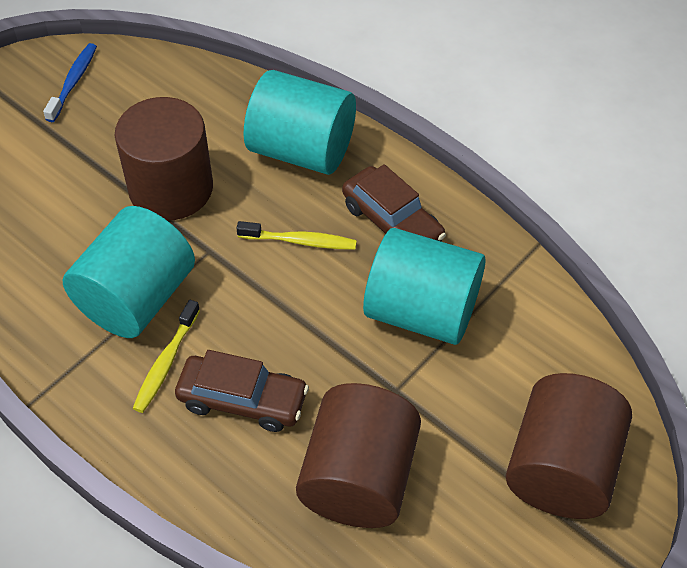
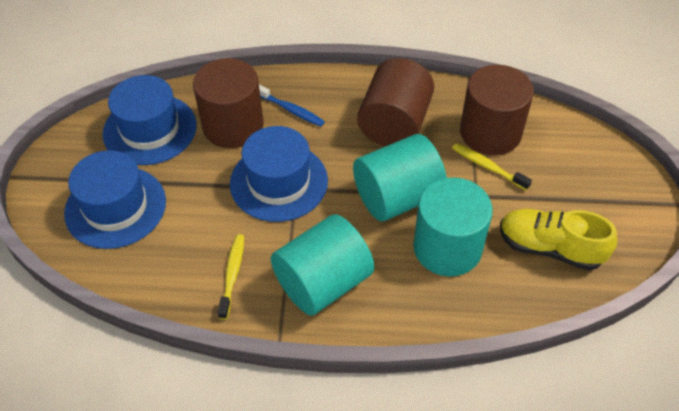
blue hat: none = 0 -> [64,150,166,249] [103,75,197,165] [230,126,328,222] = 3
brown car: [175,350,309,432] [342,164,446,241] = 2 -> none = 0
yellow shoe: none = 0 -> [500,209,617,271] = 1

